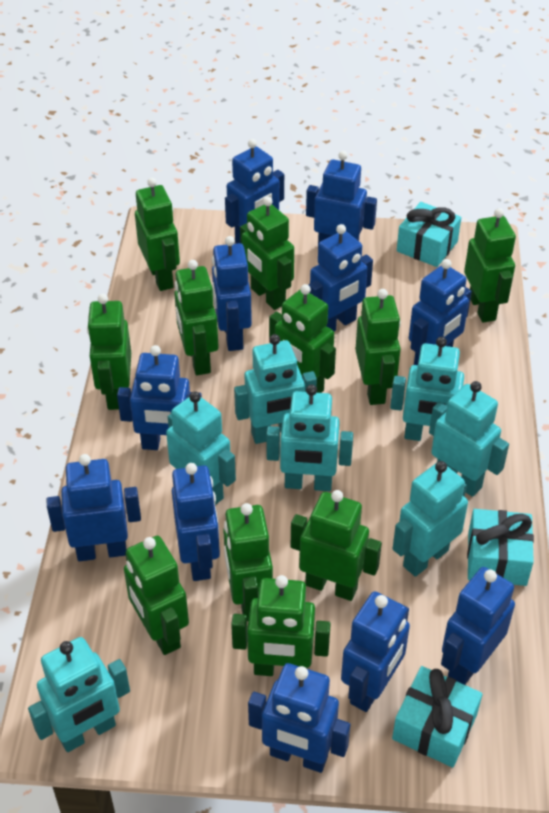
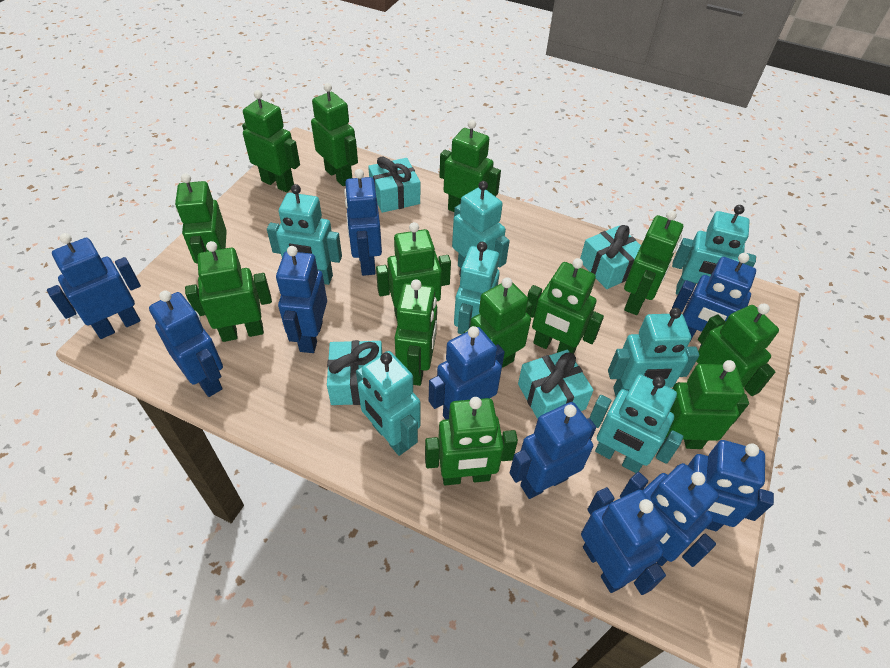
blue robot: [46,454,141,561] [117,345,202,450] [172,463,220,581] [212,236,252,351] [225,139,284,244] [248,663,350,773] [306,151,377,244] [308,224,373,332] [341,591,410,712] [409,259,472,365] [441,567,515,685] = 11 -> [47,233,141,339] [149,290,223,397] [276,246,327,353] [344,169,382,276] [429,326,505,420] [510,402,596,499] [581,487,668,595] [620,463,719,567] [672,253,758,347] [675,440,774,531] = 10
green robot: [87,294,131,410] [124,536,189,655] [135,178,180,291] [174,260,219,375] [223,503,273,621] [231,575,331,676] [240,197,294,310] [269,284,336,393] [291,490,382,601] [355,289,401,405] [464,208,516,323] = 11 -> [175,173,227,264] [185,241,272,342] [242,90,300,193] [311,83,358,186] [376,222,451,320] [395,279,437,386] [425,397,518,485] [440,120,501,212] [464,277,533,367] [527,258,604,354] [624,210,683,315] [664,360,749,449] [696,303,779,396] = 13
turquoise gift: [392,666,483,768] [397,202,461,267] [467,509,534,586] = 3 -> [327,340,382,405] [368,156,420,213] [518,350,594,419] [580,225,641,289] = 4

